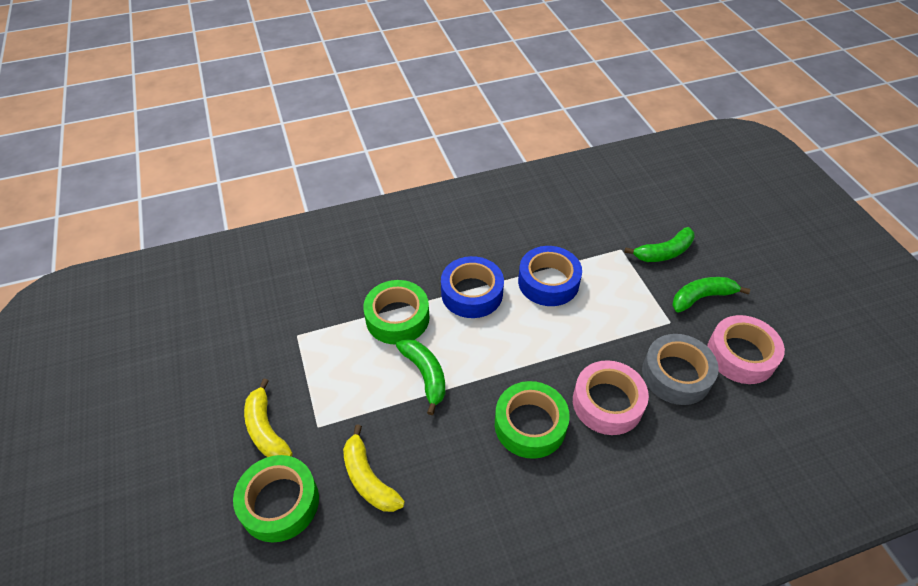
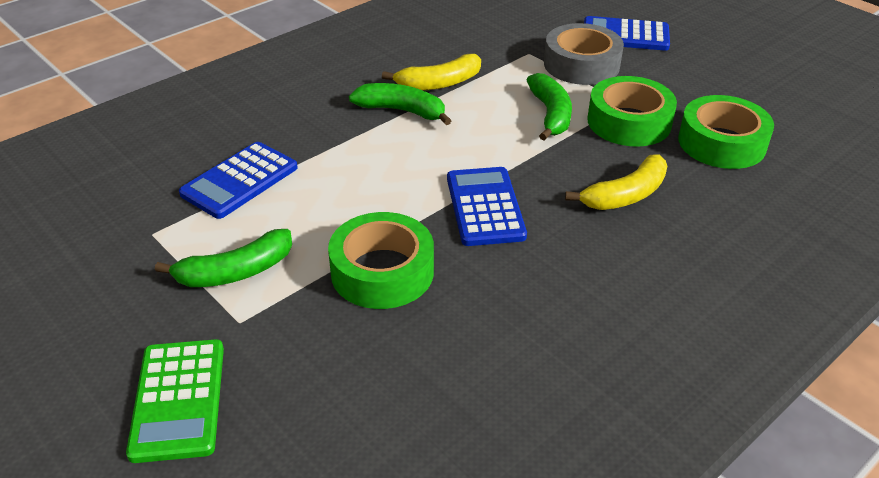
blue calculator: none = 0 -> [179,142,298,219] [447,167,527,246] [584,16,670,51] = 3
blue tape: [441,256,504,318] [518,246,582,306] = 2 -> none = 0
green calculator: none = 0 -> [126,339,224,463] = 1
pink tape: [573,360,649,435] [707,315,785,384] = 2 -> none = 0

